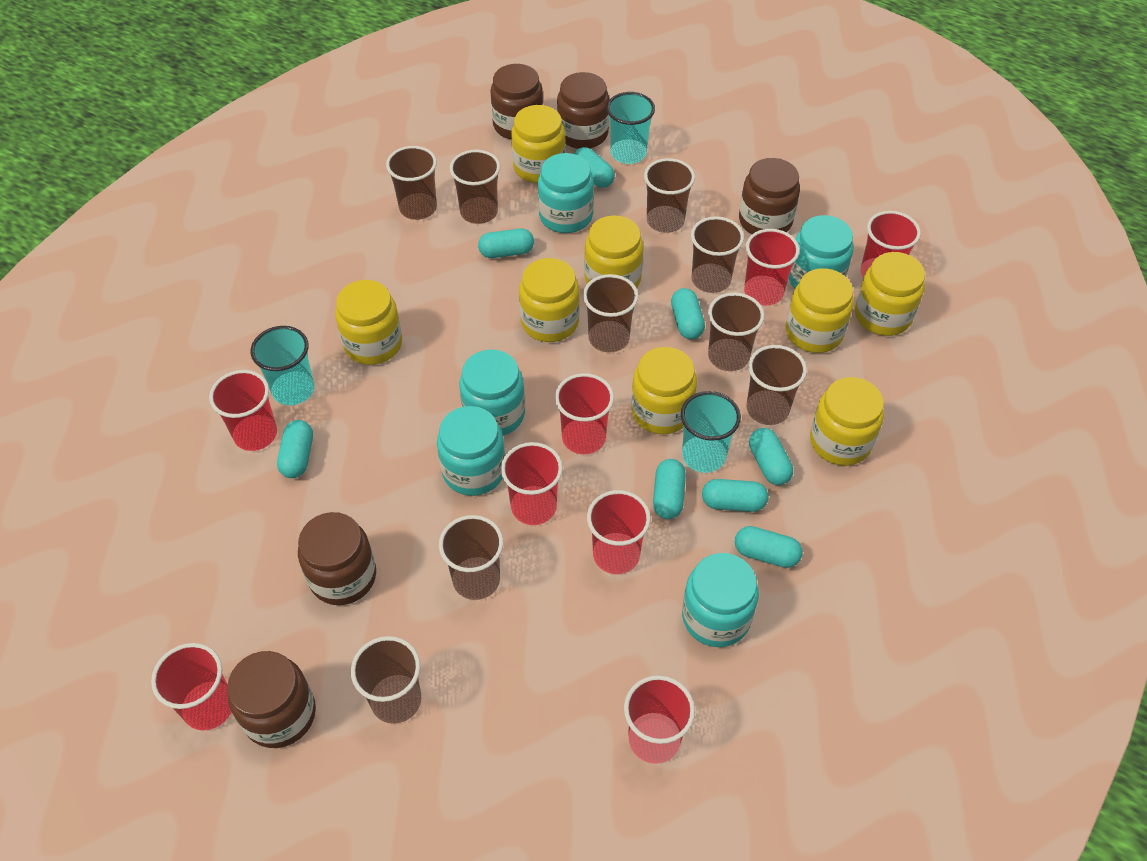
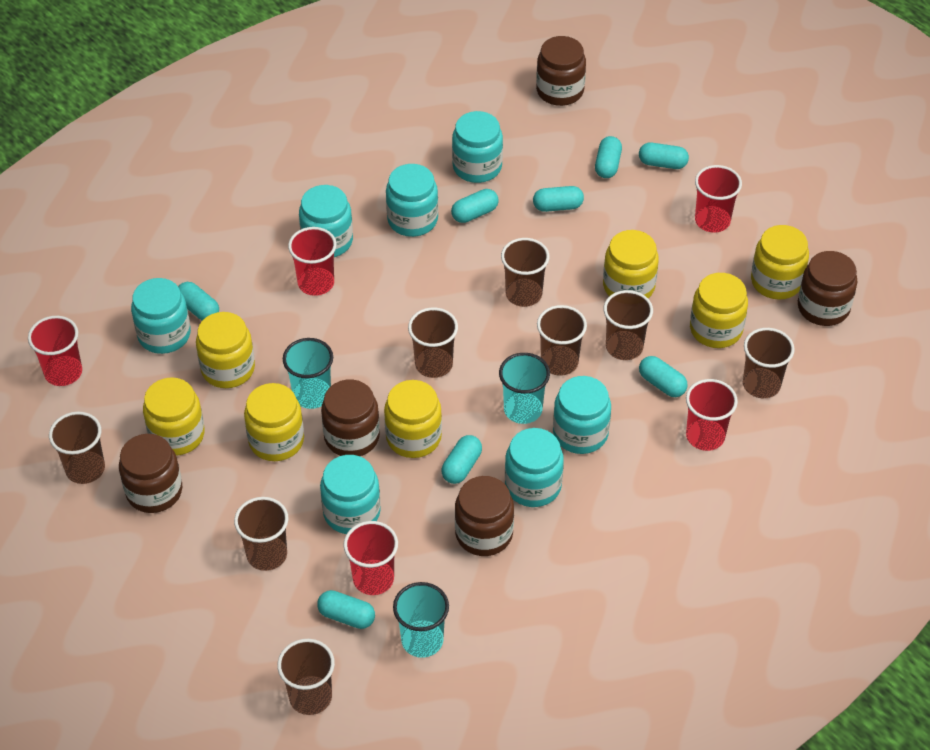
brown cup: [351,636,421,724] [386,146,437,220] [439,515,503,600] [450,150,500,224] [583,274,639,353] [644,158,695,233] [691,216,744,293] [708,292,765,371] [747,345,807,425] = 9 -> [49,412,105,484] [234,497,289,571] [277,639,335,715] [408,307,458,378] [501,238,550,307] [537,305,587,376] [604,290,653,360] [743,328,795,398] = 8
red cup: [151,643,231,730] [209,370,277,451] [501,442,563,525] [555,373,614,454] [587,490,651,574] [624,675,695,764] [744,229,800,305] [860,211,921,278] = 8 -> [28,316,82,386] [288,227,337,296] [343,521,398,595] [686,379,738,451] [695,165,742,233] = 5
turquoise jar: [437,406,505,496] [460,349,525,436] [538,153,594,233] [682,553,759,647] [789,215,853,288] = 5 -> [131,278,191,354] [299,185,353,257] [320,455,381,534] [386,164,438,237] [452,111,503,183] [505,428,564,507] [553,376,611,454] = 7
yellow jar: [335,280,402,365] [511,105,566,183] [519,258,580,342] [584,215,643,288] [631,347,697,434] [786,268,854,353] [810,377,884,466] [855,252,925,336] = 8 -> [143,377,205,456] [196,312,255,388] [244,383,304,461] [384,380,442,458] [603,230,659,298] [690,273,748,348] [751,225,809,299] = 7

